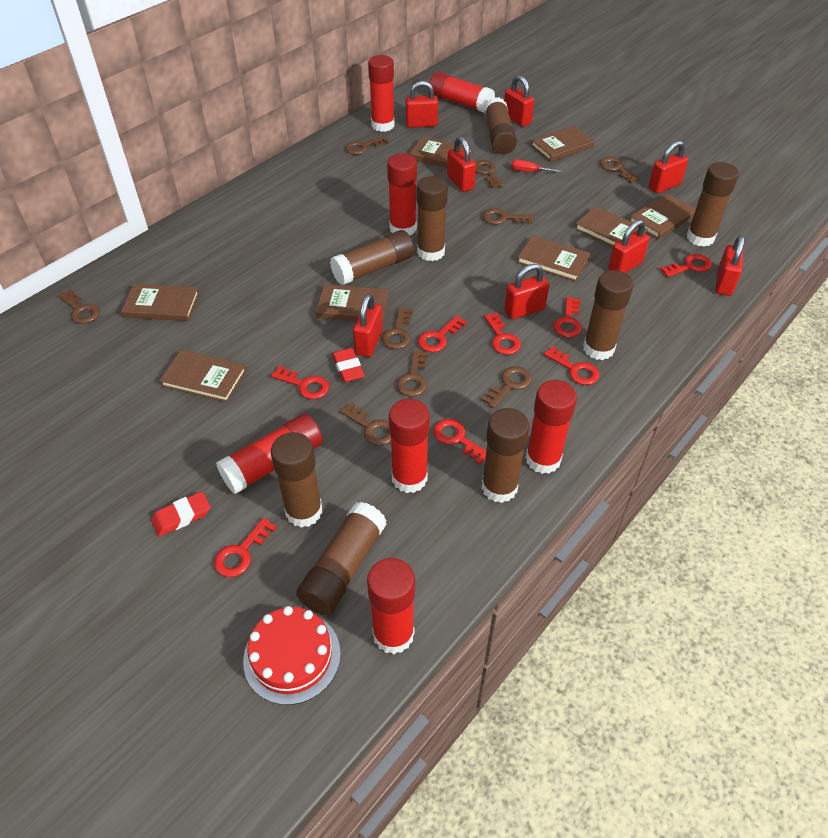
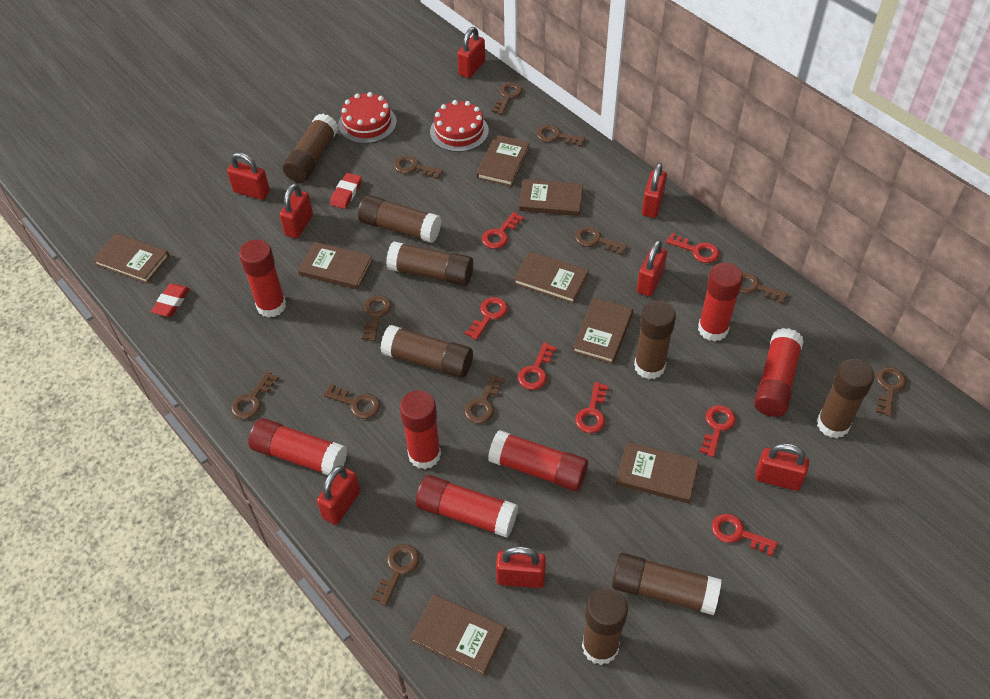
brown key: [58,289,100,324] [340,402,391,445] [345,135,389,155] [382,308,413,349] [397,350,428,397] [475,160,504,188] [482,208,533,224] [482,366,532,408] [600,157,640,183] = 9 -> [231,371,279,419] [323,384,380,419] [362,295,391,341] [372,544,419,606] [394,156,443,179] [465,374,505,424] [492,82,522,115] [536,125,585,147] [575,227,627,255] [740,272,788,304] [876,367,906,417] = 11
red cake: [243,606,341,705] = 1 -> [338,92,397,144] [430,100,489,152] = 2
red key: [214,518,277,577] [271,366,329,399] [418,316,467,352] [433,419,486,465] [484,313,521,355] [544,346,599,385] [553,297,582,337] [660,254,712,277] = 8 -> [465,297,508,340] [482,212,524,249] [518,342,557,390] [575,382,609,433] [666,233,720,263] [699,405,736,457] [712,514,778,556] = 7
red screwdriver: [511,159,563,173] = 1 -> none = 0

